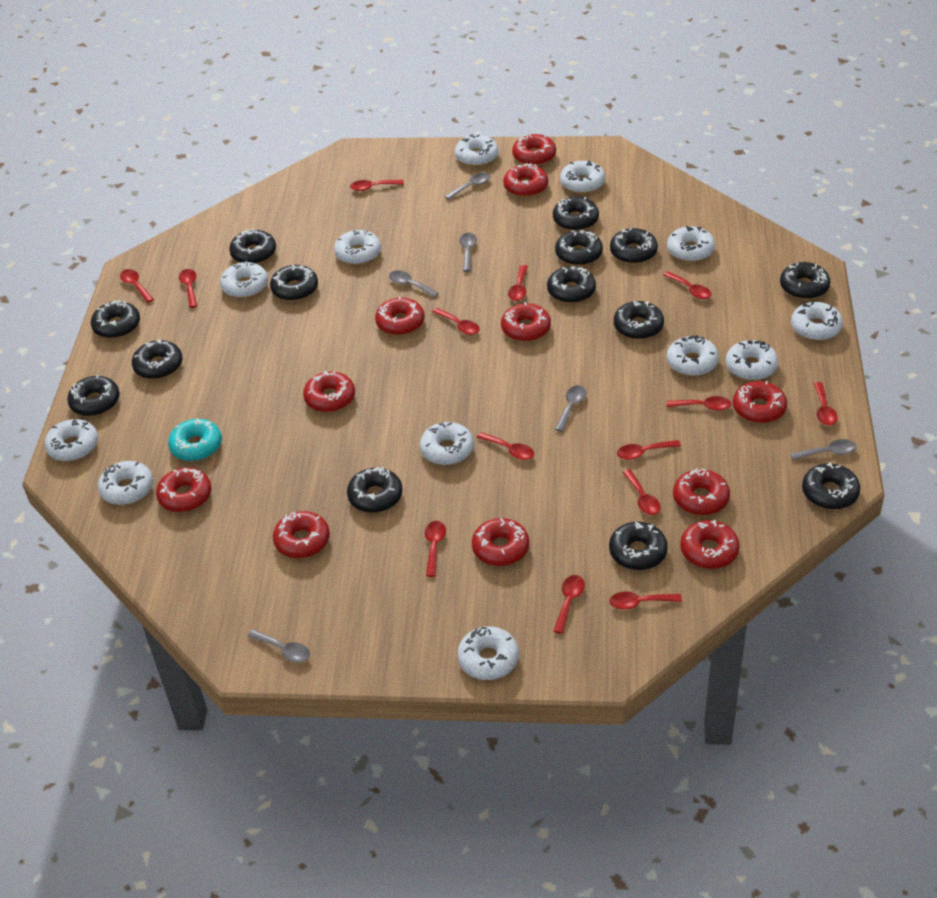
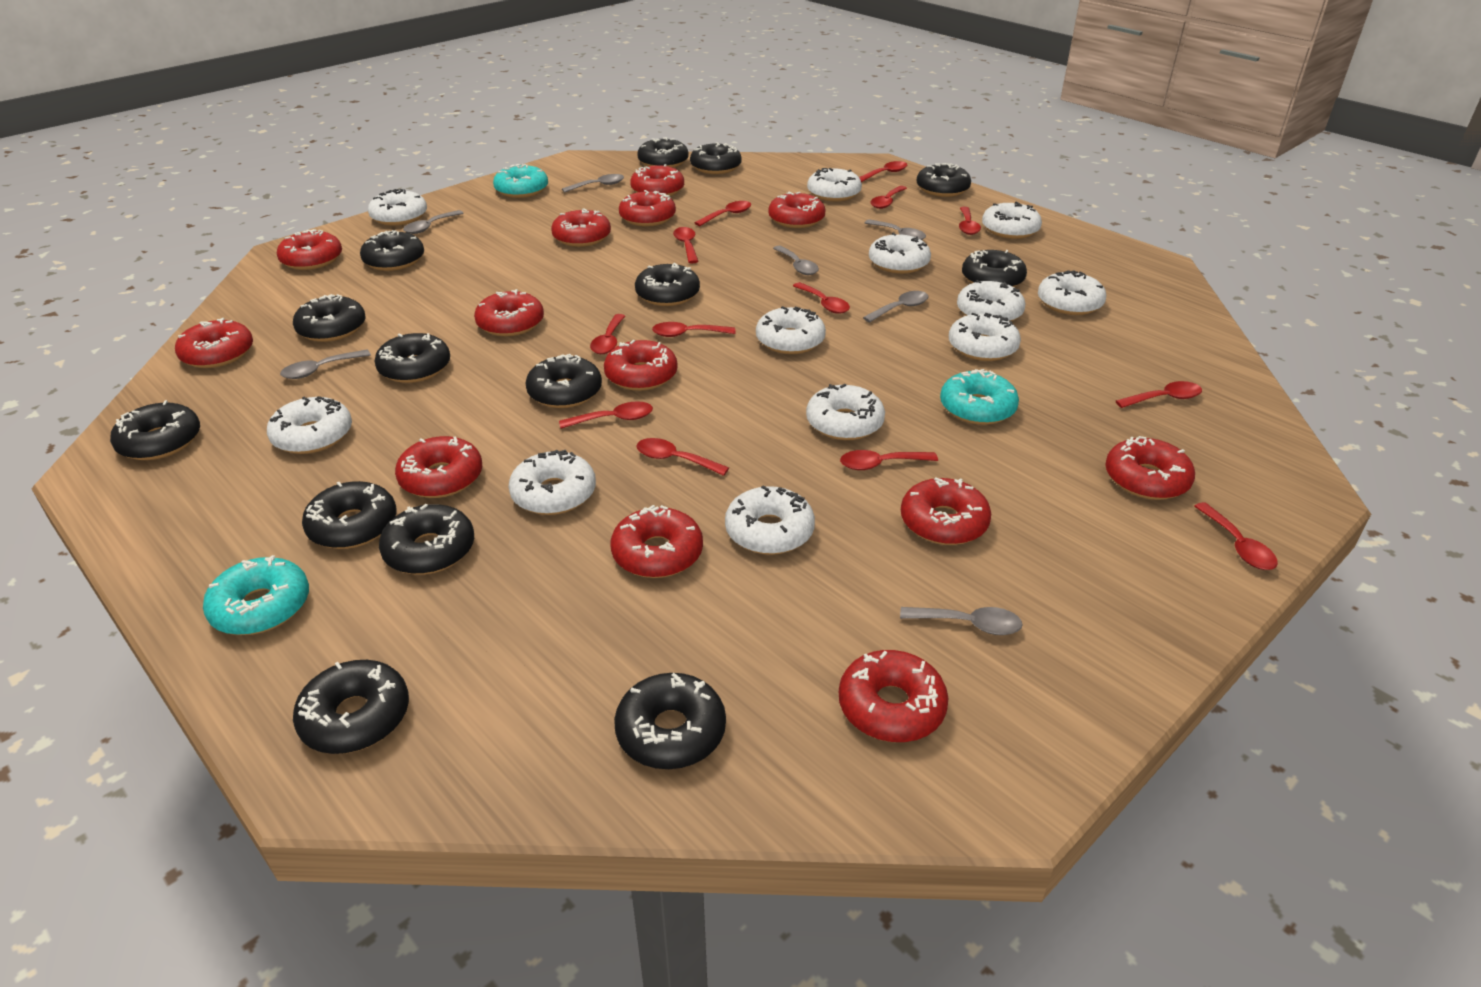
grey spoon: [247,630,310,663] [389,271,439,297] [445,173,490,200] [459,233,477,272] [555,385,586,432] [790,439,856,460] = 6 -> [280,350,371,379] [403,210,464,234] [562,174,624,193] [773,246,819,275] [863,291,929,323] [865,219,926,240] [900,607,1023,635] = 7
red donut: [156,468,212,512] [273,511,330,558] [303,371,355,412] [375,296,425,335] [472,518,529,566] [501,302,551,342] [503,163,548,197] [512,134,556,166] [673,468,730,515] [680,520,740,569] [733,381,787,423] = 11 -> [175,318,253,368] [277,229,342,270] [395,436,482,498] [474,289,544,336] [551,208,611,247] [604,340,678,391] [611,505,703,578] [619,190,676,227] [630,164,684,196] [768,192,825,228] [839,650,948,742] [901,477,991,545] [1105,436,1195,500] = 13
red spoon: [120,269,154,303] [179,269,197,308] [350,180,404,191] [425,521,446,577] [432,308,480,335] [477,432,534,460] [508,265,528,301] [553,575,585,634] [609,592,682,609] [617,440,681,460] [623,470,661,515] [663,271,711,299] [666,396,731,411] [814,382,837,426] = 14 -> [559,401,653,429] [590,314,625,354] [636,438,729,476] [652,322,735,337] [673,227,699,263] [694,201,751,226] [793,282,850,314] [840,450,938,470] [859,161,907,182] [870,186,907,209] [959,207,981,235] [1116,381,1202,408] [1194,502,1278,570] = 13
turquoise donut: [168,419,222,461] = 1 -> [203,555,309,635] [493,164,548,198] [940,369,1019,425] = 3

